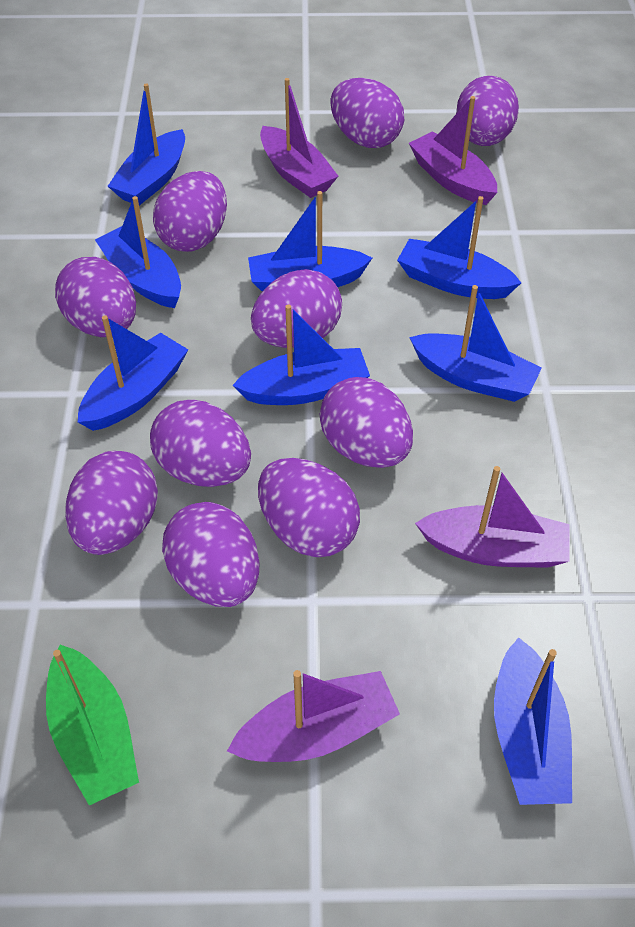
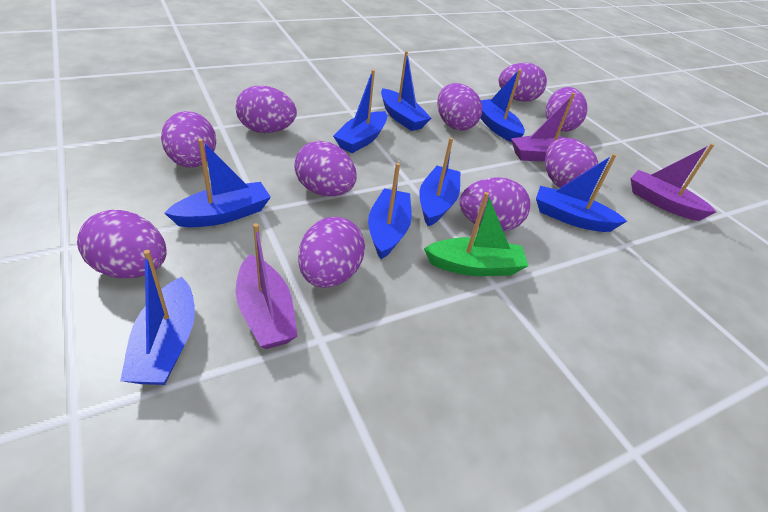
purple boat: [227,670,400,762] [260,78,338,198] [409,96,497,205] [415,466,569,568] = 4 -> [236,223,297,349] [511,93,575,161] [631,143,717,221] = 3

